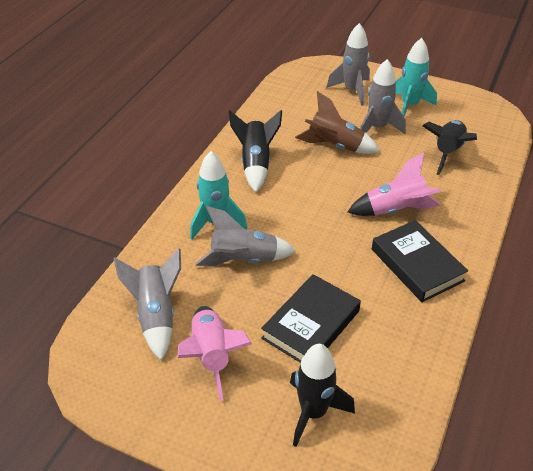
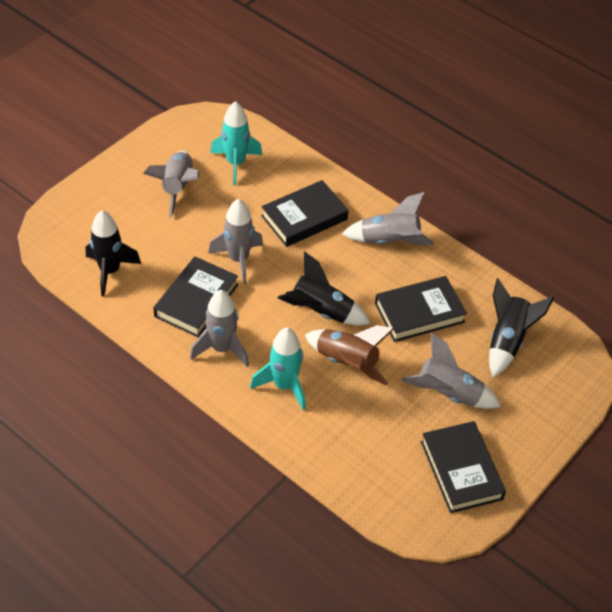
black book: [261,274,361,363] [372,220,468,302] = 2 -> [153,256,238,337] [261,180,348,247] [375,276,467,342] [421,421,506,513] = 4
grey rocket: [114,249,181,361] [195,206,296,266] [326,23,370,106] [360,59,406,134] = 4 -> [143,151,199,217] [190,290,249,367] [208,199,263,284] [342,192,434,245] [401,332,501,409] = 5
pink rocket: [178,306,252,401] [348,153,441,216] = 2 -> none = 0

